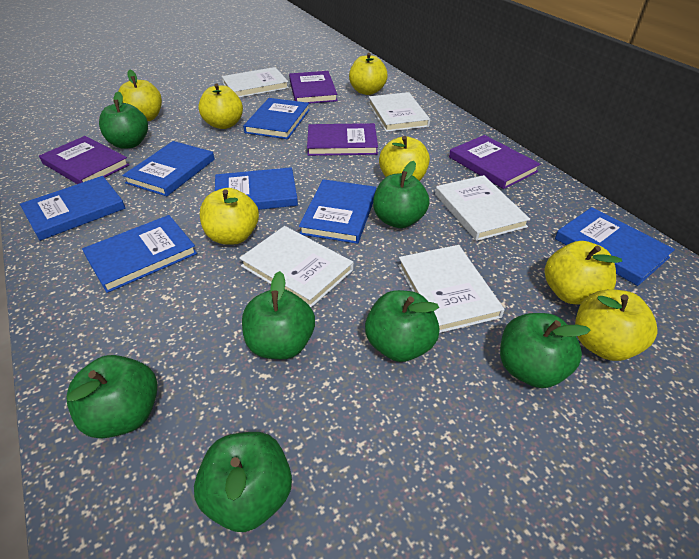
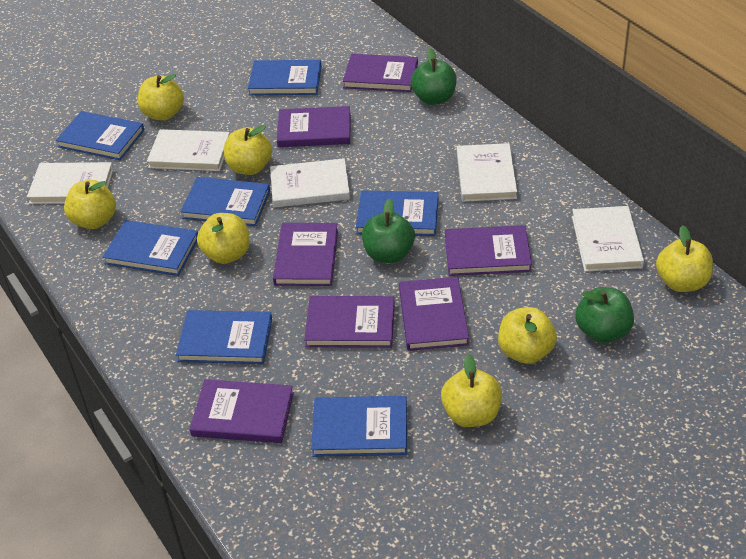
green apple: [67,355,158,439] [99,91,148,149] [194,432,292,532] [242,271,315,359] [365,290,439,362] [373,161,429,228] [500,313,591,388] = 7 -> [362,199,415,263] [411,48,457,105] [575,287,634,343] = 3
purple book: [39,136,129,184] [289,71,338,104] [307,123,378,156] [449,135,540,189] = 4 -> [190,379,294,443] [273,223,338,286] [277,106,351,147] [304,296,395,348] [343,54,418,92] [399,277,469,351] [445,225,532,276] = 7

